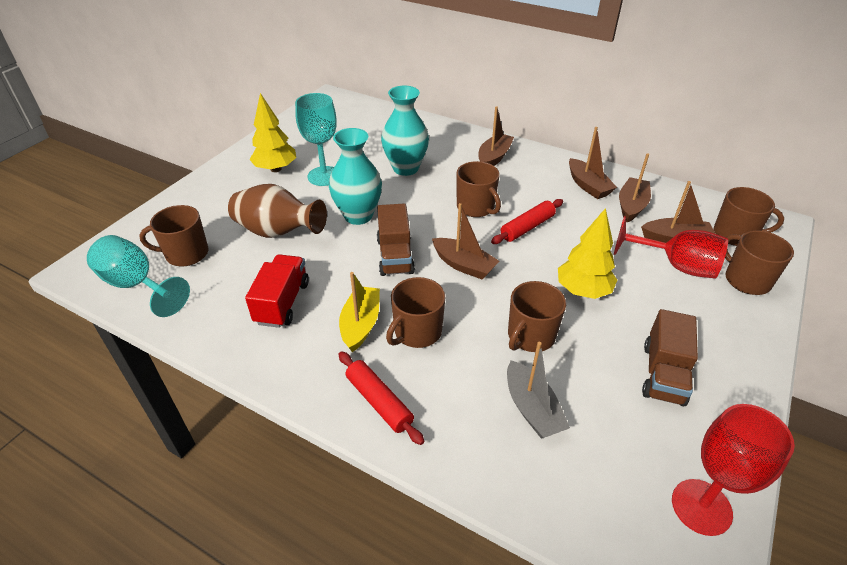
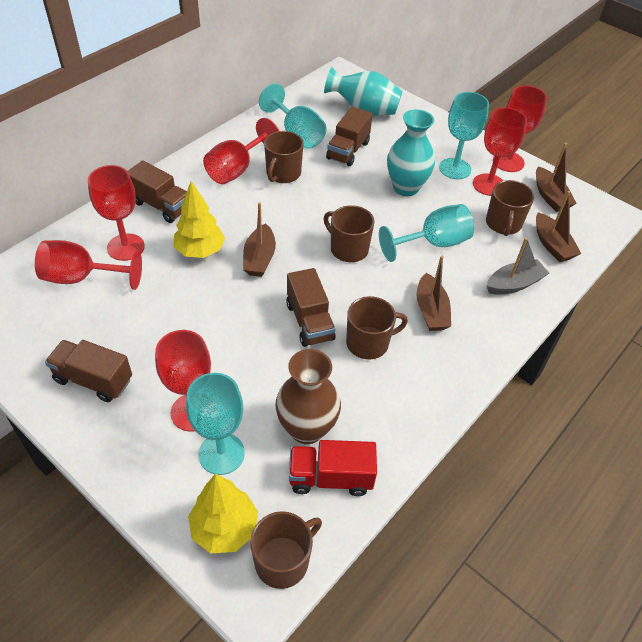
brown boat: [432,203,499,280] [478,106,514,166] [569,127,617,199] [619,153,651,222] [641,181,715,243] = 5 -> [243,202,276,277] [417,256,451,331] [536,143,577,212] [536,191,581,262] = 4
brown mug: [139,205,208,266] [386,277,445,348] [456,161,501,217] [508,281,566,352] [714,187,784,246] [725,230,794,295] = 6 -> [250,511,322,589] [264,131,304,183] [324,205,375,262] [346,296,408,360] [486,180,534,236] = 5
brown truck: [377,204,415,276] [642,309,698,406] = 2 -> [45,340,132,402] [128,160,187,223] [286,268,336,347] [326,107,373,166] = 4
red goblet: [614,216,728,279] [672,404,795,536] = 2 -> [35,240,142,290] [88,165,145,261] [155,330,211,432] [203,118,279,184] [473,107,527,196] [493,85,547,172] = 6
red rolling pin: [339,351,424,445] [491,199,563,244] = 2 -> none = 0
turquoise goblet: [87,235,190,317] [295,93,337,186] = 2 -> [186,373,245,475] [259,83,327,149] [379,204,474,262] [439,92,489,179] = 4
yellow boat: [339,272,380,352] = 1 -> none = 0

